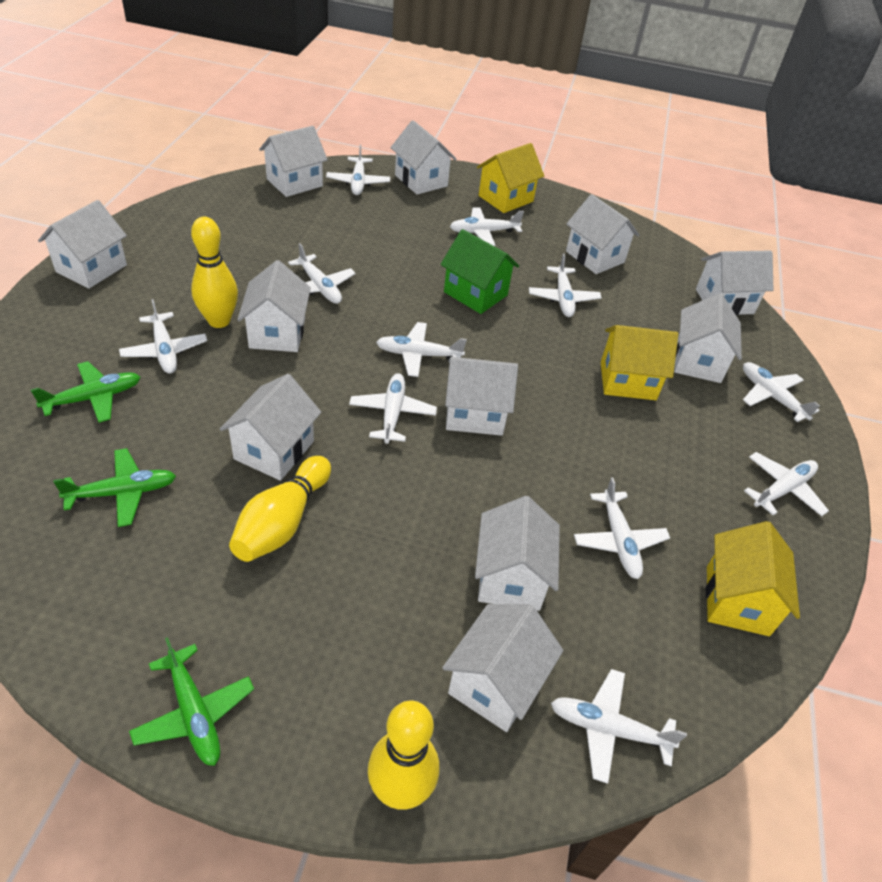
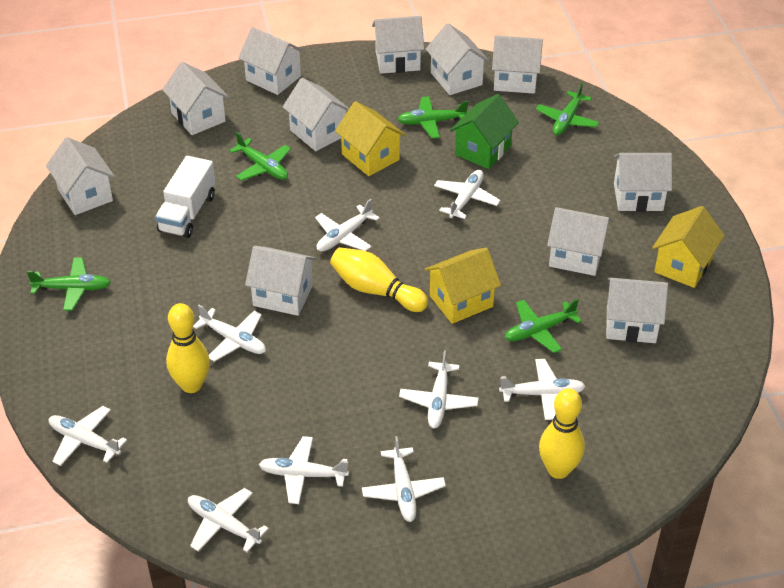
green plane: [31,361,140,423] [53,448,176,527] [129,637,254,766] = 3 -> [27,257,111,311] [229,132,291,181] [397,96,468,139] [505,299,582,353] [536,82,599,136] = 5
white plane: [119,299,207,374] [288,243,356,304] [326,144,390,195] [349,373,437,444] [376,322,467,377] [450,207,524,246] [529,253,602,317] [551,669,687,784] [574,477,670,579] [743,362,820,422] [744,452,829,516] = 11 -> [49,406,127,466] [188,488,269,552] [193,305,266,362] [259,436,349,504] [315,199,380,252] [362,436,446,522] [399,350,479,429] [434,170,500,219] [499,359,586,420] = 9
white truck: none = 0 -> [155,156,215,238] = 1

